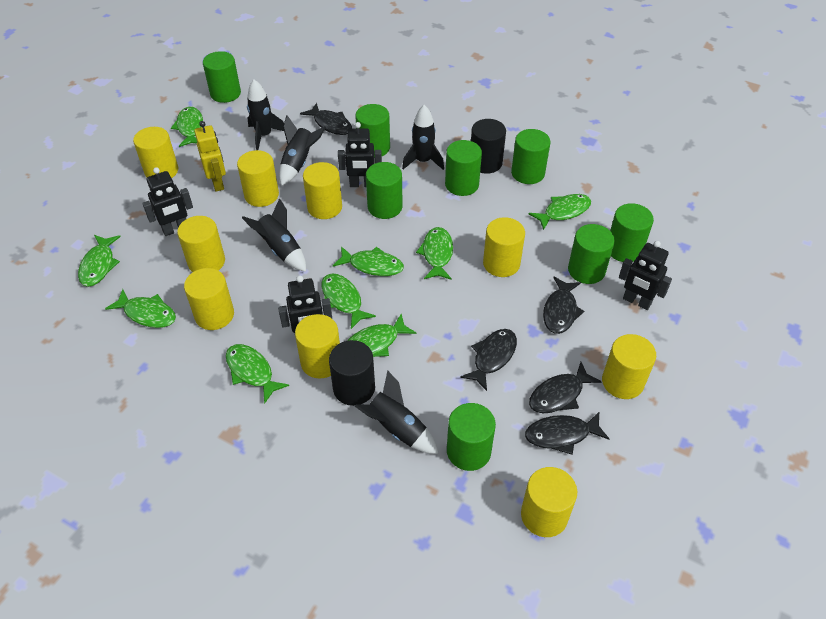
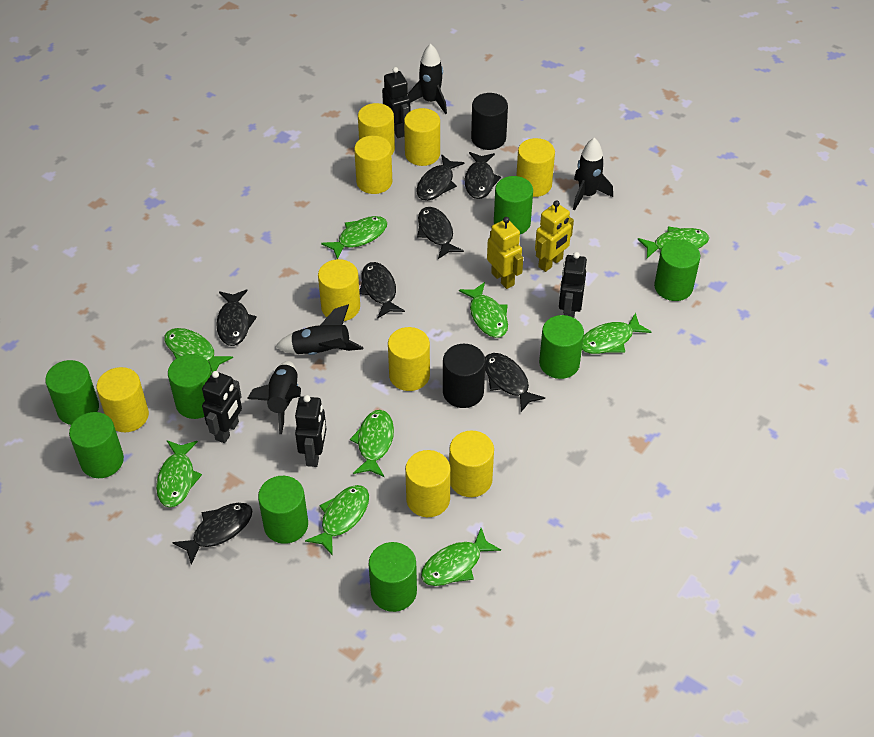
black fish: [300,103,352,135] [460,329,517,391] [525,412,609,455] [529,362,602,413] [543,277,584,334] = 5 -> [172,503,253,565] [216,290,257,346] [359,262,405,319] [417,154,465,201] [417,207,464,259] [465,152,501,199] [485,353,545,412] = 7
black rocket: [242,198,306,272] [247,80,284,150] [279,115,326,186] [355,370,439,454] [402,105,444,170] = 5 -> [247,361,301,434] [275,304,363,355] [408,44,447,114] [573,138,613,210] = 4
yellow robot: [194,121,226,192] = 1 -> [487,217,523,289] [535,200,574,272] = 2

